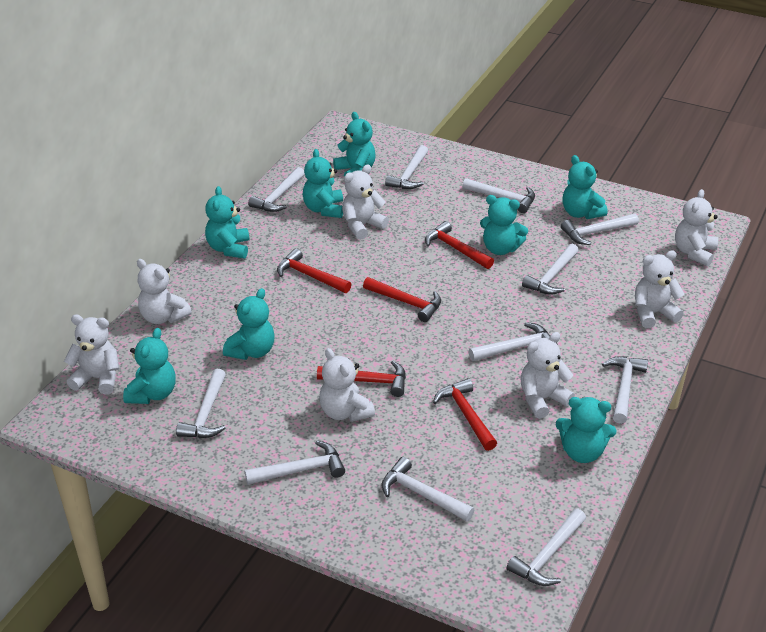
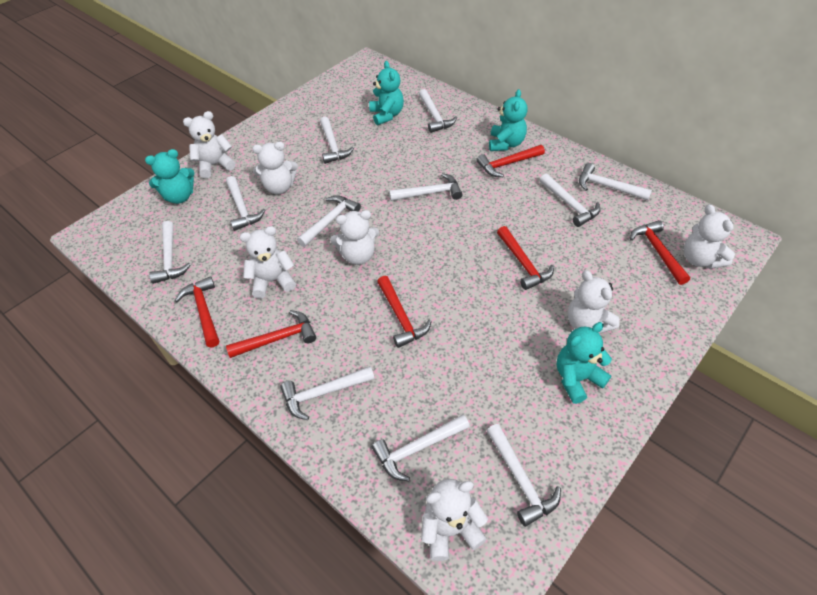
red hammer: [277,249,351,293] [317,361,406,397] [363,277,441,322] [425,221,494,269] [433,378,497,451] = 5 -> [175,276,219,347] [226,310,316,358] [377,276,432,348] [476,145,545,177] [497,226,554,290] [630,220,690,285] = 6
turquoise teddy bear: [123,328,176,404] [205,186,249,259] [223,288,275,360] [302,149,343,218] [333,112,376,177] [480,195,528,255] [556,397,616,463] [562,155,608,219] = 8 -> [145,149,194,204] [369,61,404,125] [489,89,528,151] [557,322,612,404] = 4

